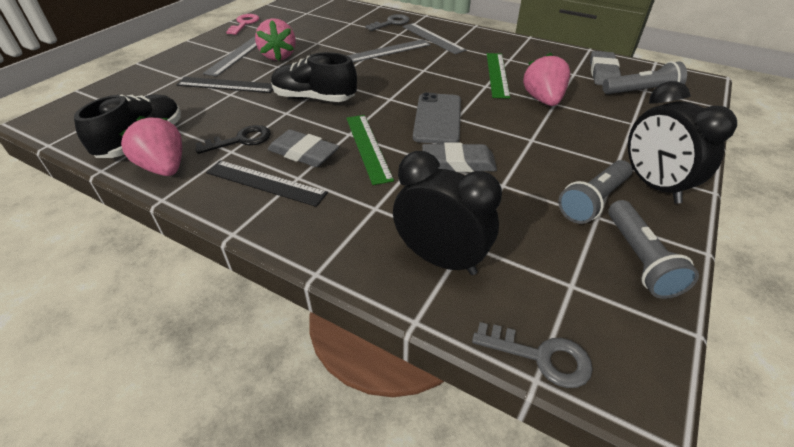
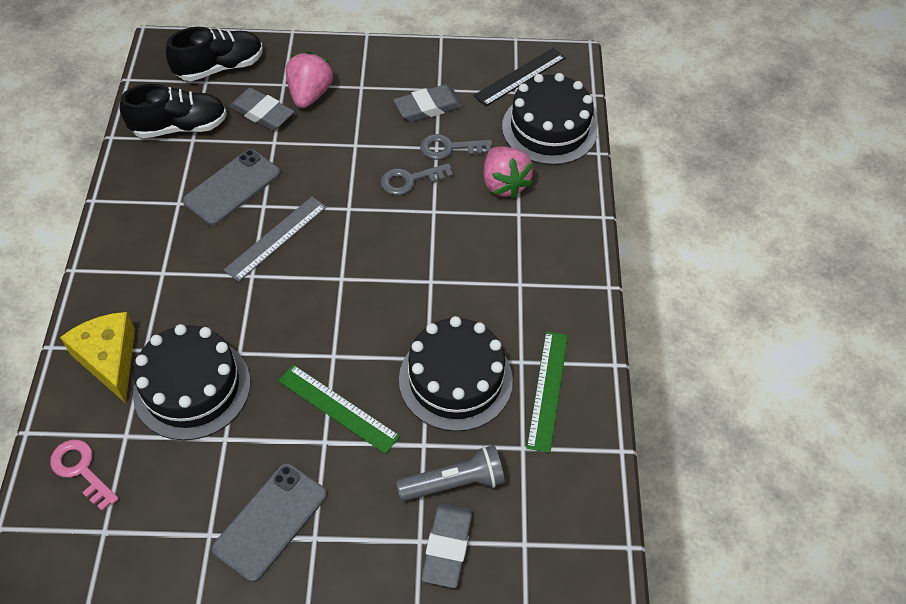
black cake: none = 0 -> [133,324,250,440] [399,316,513,431] [502,73,597,165] = 3
black clock: [393,151,502,275] [628,81,737,204] = 2 -> none = 0
black key: [195,125,271,154] = 1 -> none = 0
black ruler: [176,77,273,93] [206,160,328,207] = 2 -> [473,48,566,106] = 1
grey flashlight: [558,160,632,224] [602,61,687,94] [608,200,699,299] = 3 -> [396,445,505,501] = 1
grey phone: [413,93,461,144] = 1 -> [183,149,280,226] [212,463,327,582] = 2
grey ruler: [203,37,257,77] [347,39,431,62] [402,23,466,54] = 3 -> [224,197,327,282] = 1
pink strawberry: [120,116,182,176] [255,18,296,61] [523,53,570,106] = 3 -> [286,52,333,108] [483,147,533,199] = 2
yellow cheese: none = 0 -> [60,312,135,403] = 1

